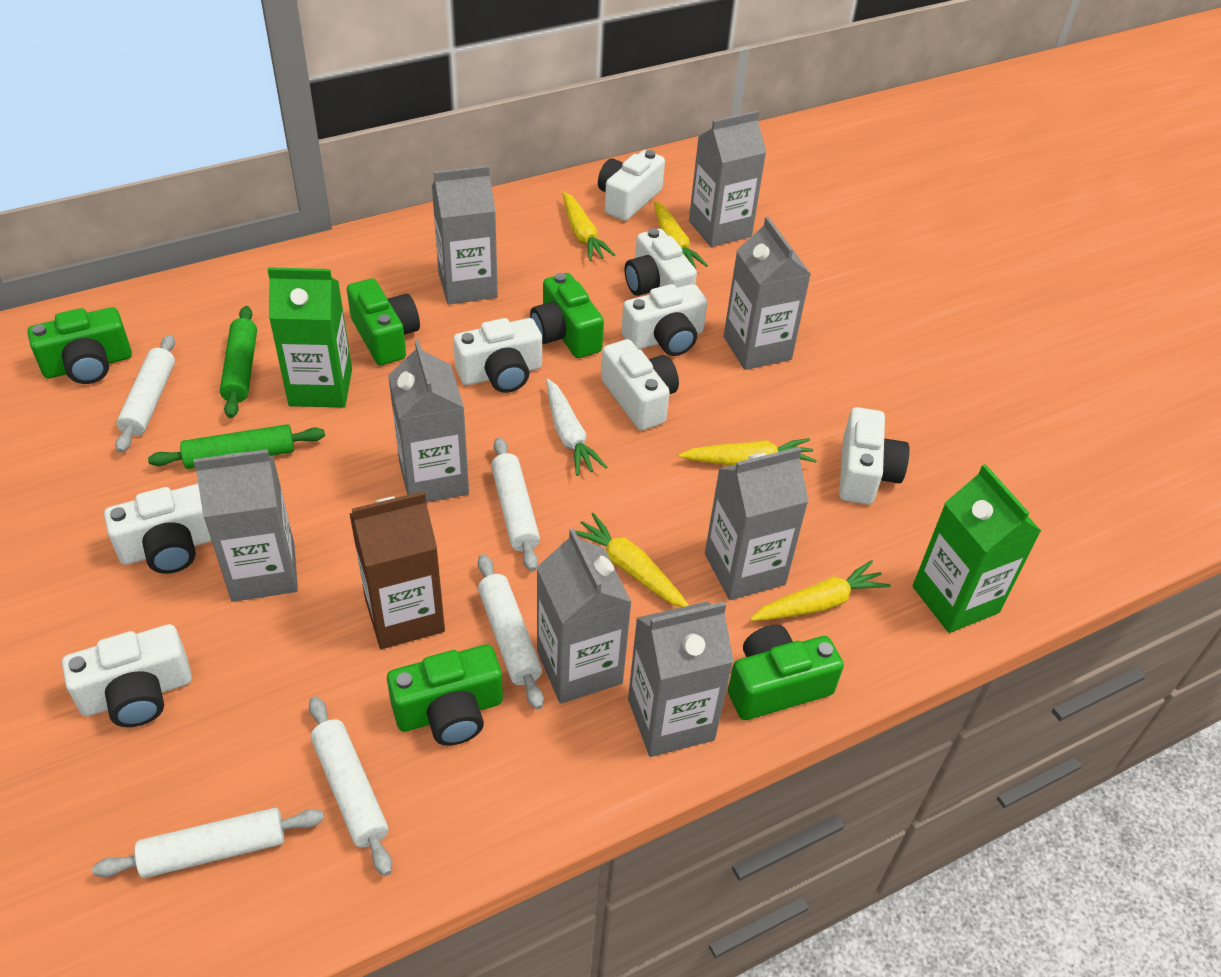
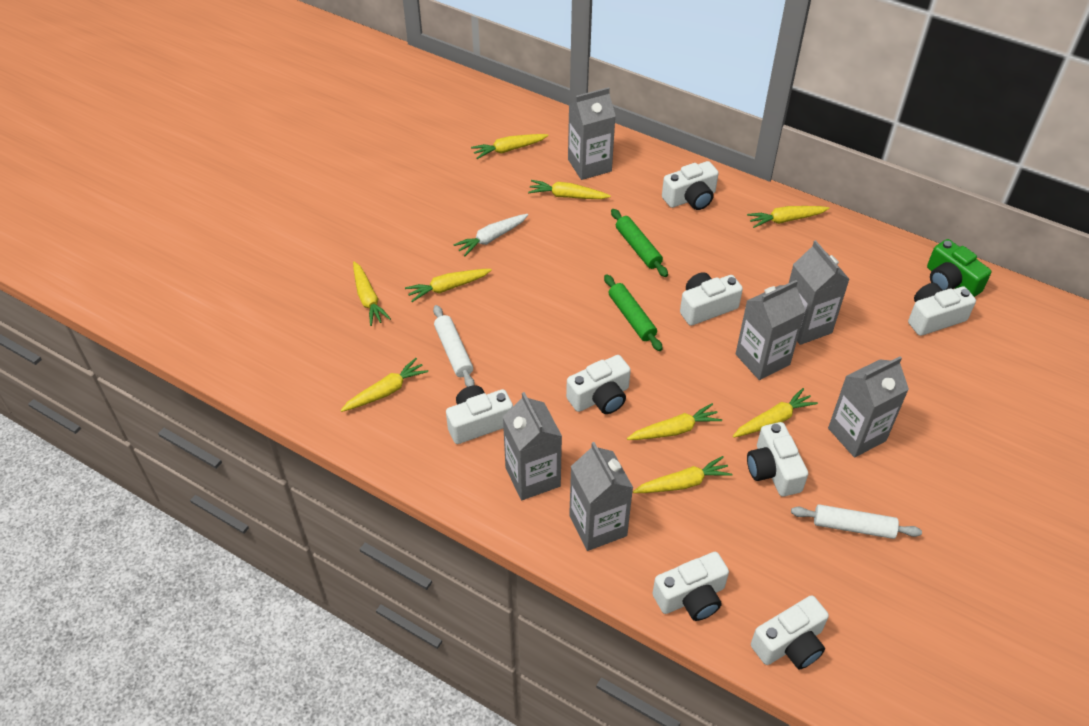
brown carton: [349,491,445,649] = 1 -> none = 0
green camera: [27,307,132,384] [347,278,420,365] [387,645,503,746] [530,273,604,358] [728,625,844,720] = 5 -> [927,239,991,297] = 1
green carton: [267,267,352,407] [913,464,1041,633] = 2 -> none = 0
grey carton: [193,449,298,602] [388,340,469,502] [432,165,498,304] [537,528,632,704] [628,601,734,757] [689,110,766,247] [705,447,809,600] [724,217,811,370] = 8 -> [503,392,562,500] [568,87,616,180] [569,442,633,551] [736,280,806,380] [789,240,850,345] [828,356,909,458] = 6
white rolling pin: [92,808,324,878] [115,335,175,453] [309,696,392,876] [478,554,544,710] [491,437,540,572] = 5 -> [433,305,475,387] [791,504,922,539] = 2
yellow carrot: [563,192,615,261] [575,513,689,607] [654,201,708,269] [678,438,817,465] [750,560,891,621] = 5 -> [340,358,428,412] [353,261,391,326] [405,269,492,302] [471,134,549,159] [528,180,611,199] [627,403,722,440] [633,456,733,493] [733,388,818,438] [747,206,830,228] = 9

